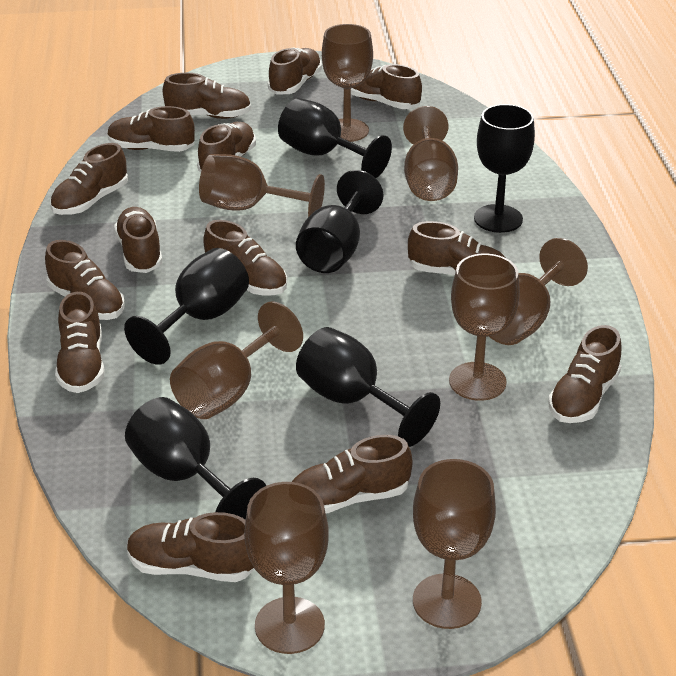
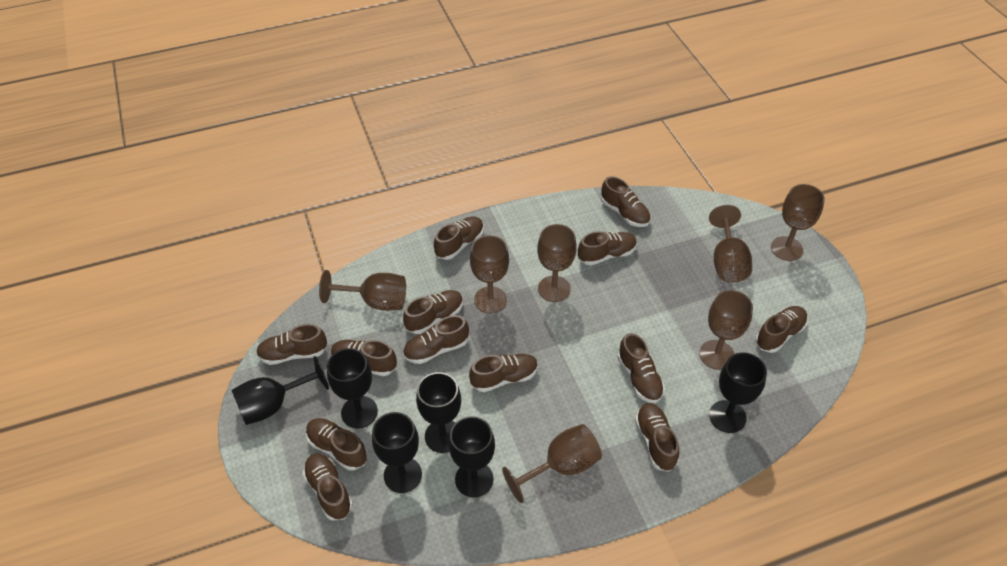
brown goblet: [170,301,303,419] [199,154,325,217] [244,482,329,654] [322,24,373,142] [403,106,458,201] [413,459,496,629] [449,254,520,401] [489,238,588,345] = 8 -> [319,270,406,311] [470,235,509,313] [502,424,602,503] [537,224,577,302] [699,290,753,370] [709,205,752,283] [771,184,825,261] = 7
brown shoe: [45,240,125,320] [50,143,128,215] [55,292,105,393] [108,106,195,152] [114,207,162,273] [127,512,254,582] [163,73,251,119] [197,122,256,172] [203,220,287,296] [268,47,322,94] [292,435,412,513] [351,64,422,109] [408,221,506,275] [548,325,622,423] = 14 -> [256,324,327,365] [303,454,353,521] [306,418,367,470] [331,340,397,376] [403,290,463,334] [403,315,469,364] [434,217,484,260] [469,354,538,392] [578,231,637,265] [601,176,651,227] [617,333,665,403] [635,403,679,472] [756,306,808,353] = 13

